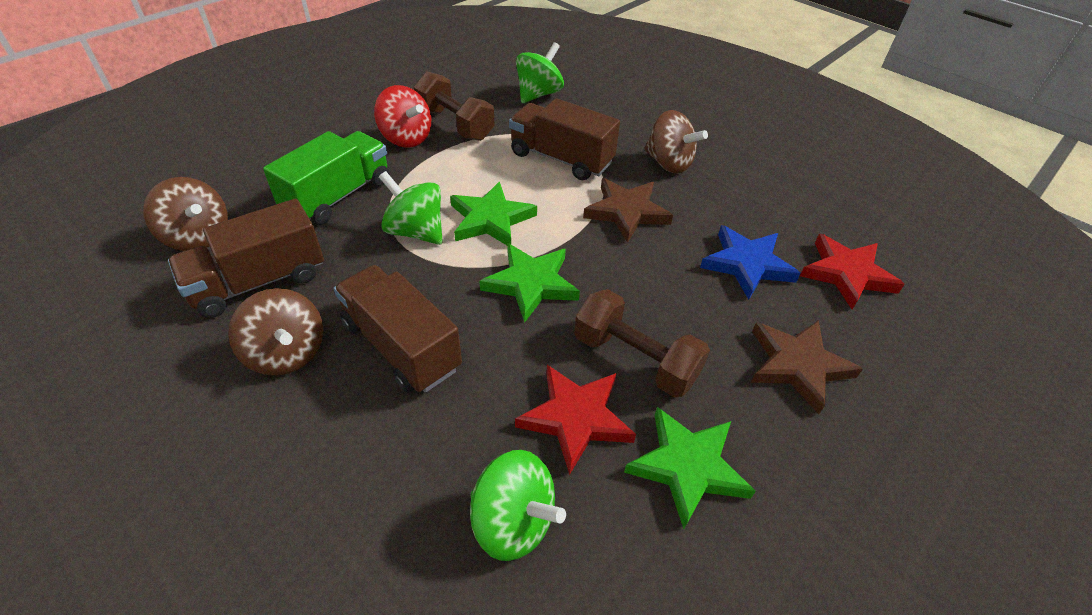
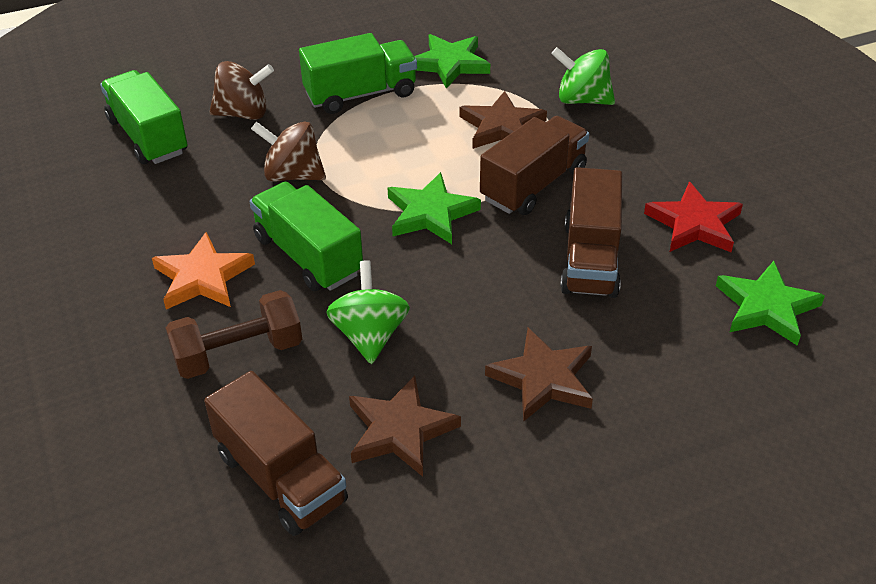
blue star: [700,225,801,300] = 1 -> none = 0
brown dumbbell: [414,71,495,141] [574,289,710,398] = 2 -> [166,290,302,379] = 1
brown spinning top: [143,177,228,251] [228,288,324,375] [644,110,708,173] = 3 -> [210,61,274,120] [251,121,326,182] = 2
brown star: [583,178,673,243] [751,320,863,414] = 2 -> [349,376,461,477] [459,91,547,149] [485,328,593,421] = 3
green spinning top: [379,171,443,245] [470,450,566,561] [516,42,564,103] = 3 -> [326,260,410,364] [551,47,615,105] = 2
green truck: [263,131,389,225] = 1 -> [100,70,188,164] [250,182,363,291] [299,33,417,114] = 3
orange star: none = 0 -> [152,232,255,309] = 1
red spinning top: [374,85,431,148] = 1 -> none = 0
red star: [515,365,636,475] [800,234,905,309] = 2 -> [644,181,743,252] = 1

